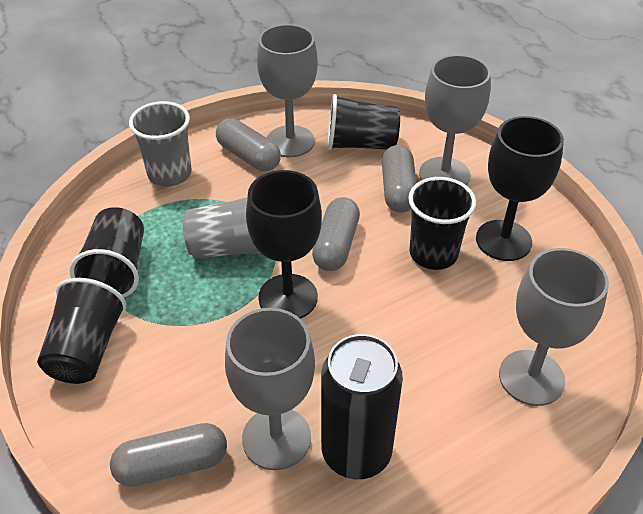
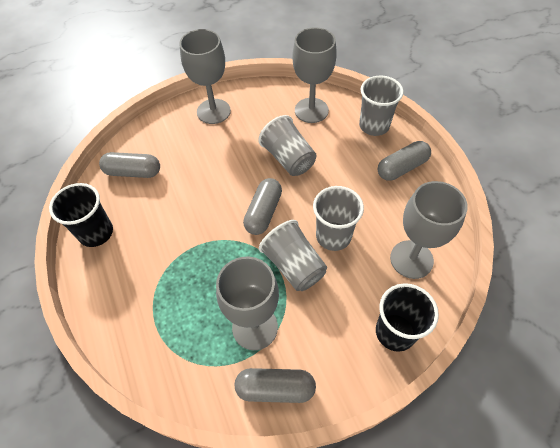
black can: [321,334,403,479] = 1 -> none = 0
black cup: [37,278,126,384] [70,207,144,298] [328,94,400,150] [408,177,476,270] = 4 -> [49,183,113,247] [376,283,439,352] = 2
black goblet: [246,170,322,319] [476,116,564,261] = 2 -> none = 0
grey cup: [129,101,192,186] [183,197,260,259] = 2 -> [258,115,317,176] [259,220,327,291] [313,186,364,251] [359,76,404,136] = 4

